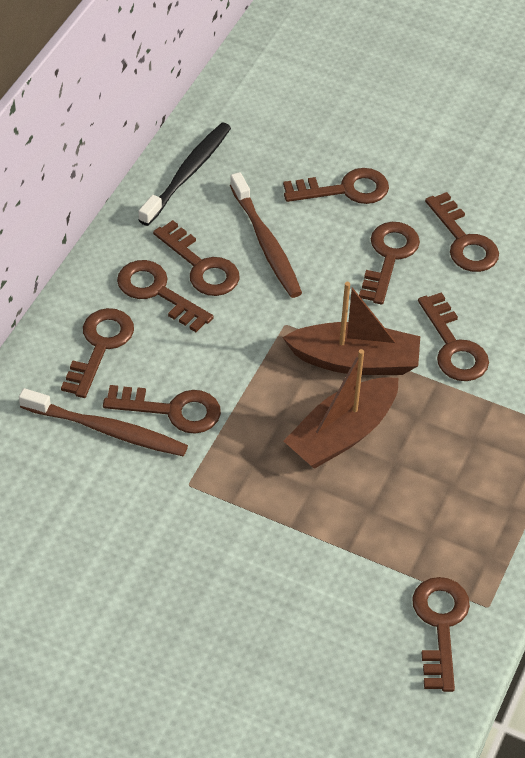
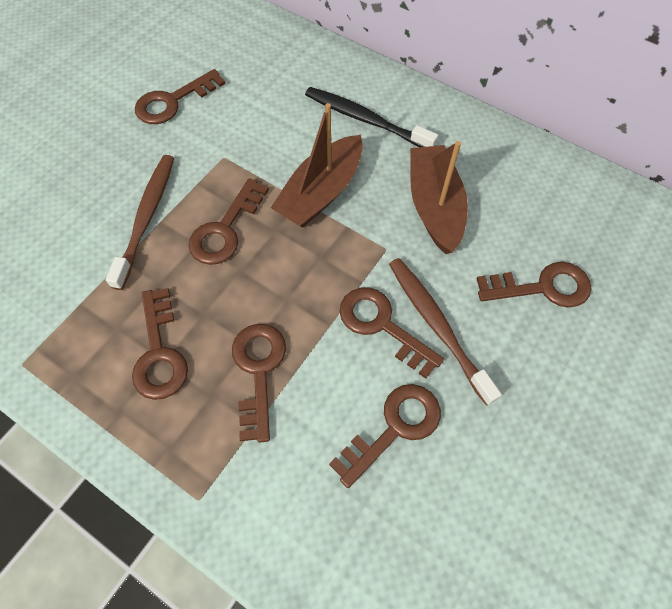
brown key: [61,308,134,398] [103,385,221,434] [117,260,214,332] [153,220,240,296] [283,168,389,204] [359,222,420,305] [412,577,470,692] [418,292,489,381] [425,192,499,272] = 9 -> [132,288,188,400] [135,69,226,124] [188,178,269,265] [232,324,286,442] [329,384,441,488] [339,287,444,379] [477,262,591,308] = 7

